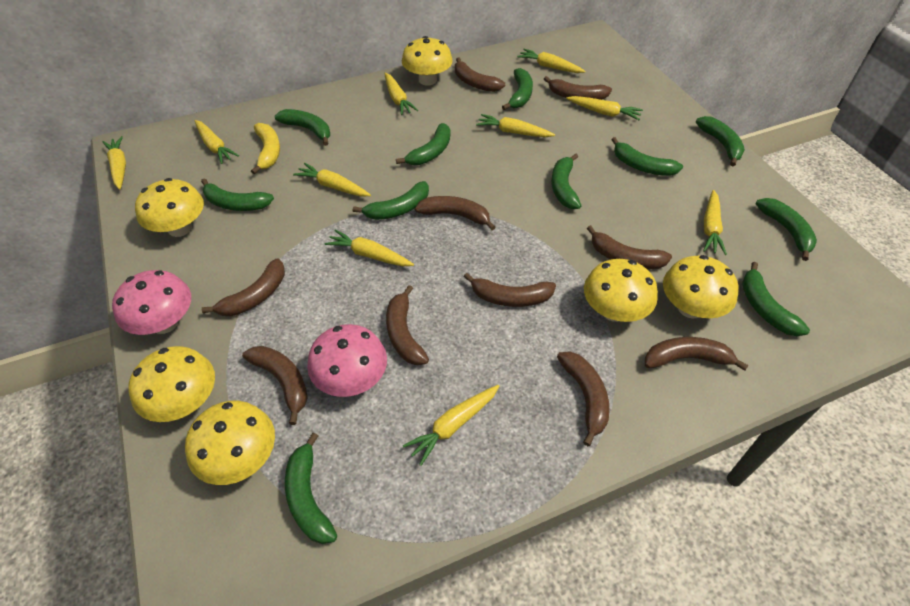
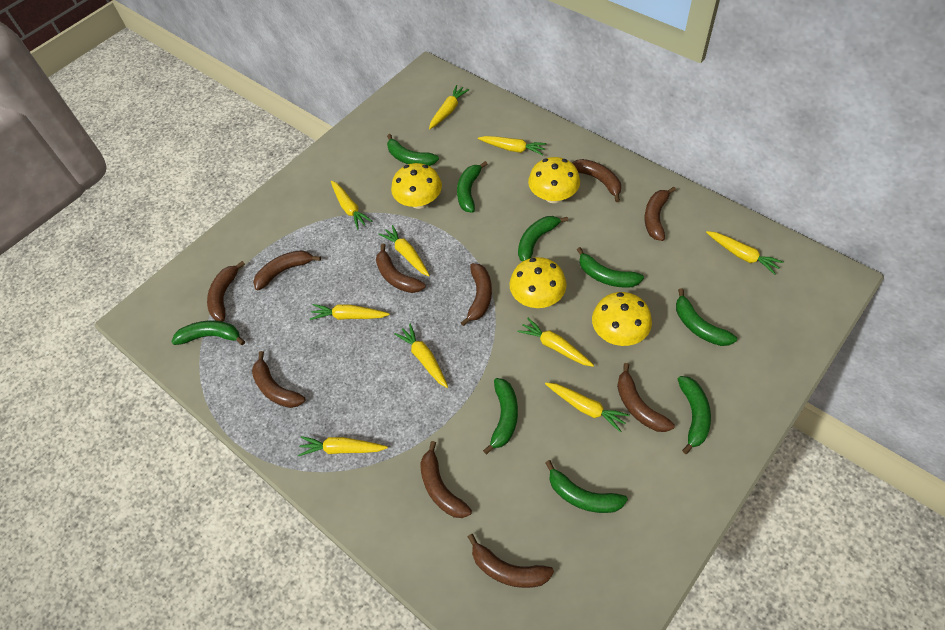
green banana: [201,178,274,211] [275,109,330,146] [285,433,337,544] [353,181,429,220] [396,123,450,165] [502,68,533,110] [551,153,581,209] [611,137,683,176] [696,116,745,167] [742,262,810,336] [756,198,817,261] = 11 -> [171,320,245,345] [387,134,439,166] [457,161,487,213] [483,378,518,455] [518,216,568,262] [545,460,628,513] [577,247,644,288] [676,288,737,346] [678,376,711,454] = 9
pink mushroom: [112,270,191,335] [307,324,387,397] = 2 -> none = 0
yellow banana: [251,123,280,175] = 1 -> none = 0
yellow mushroom: [128,346,215,422] [135,178,204,237] [185,401,275,485] [402,36,453,86] [584,259,658,322] [663,255,739,319] = 6 -> [391,163,442,209] [509,257,567,308] [528,157,580,203] [592,292,652,346] = 4

